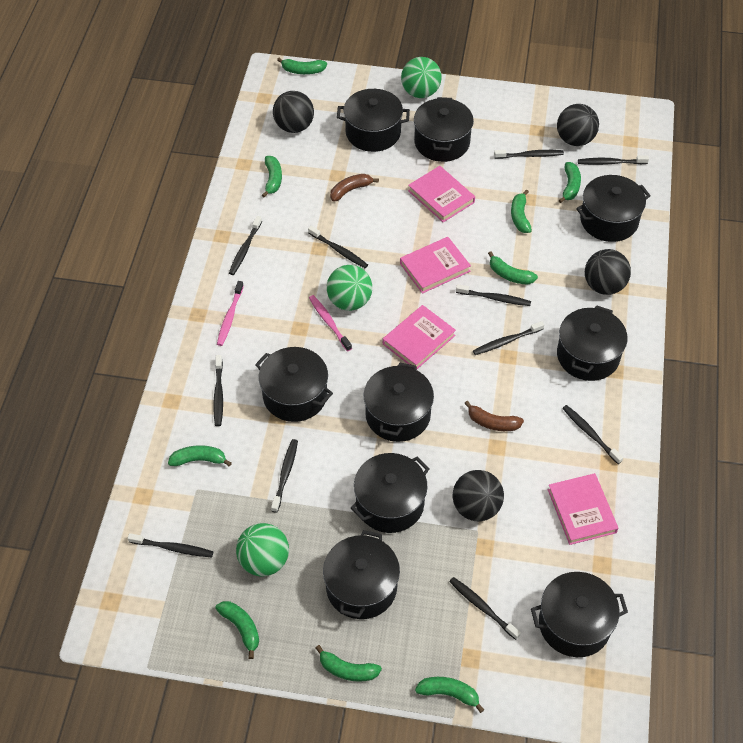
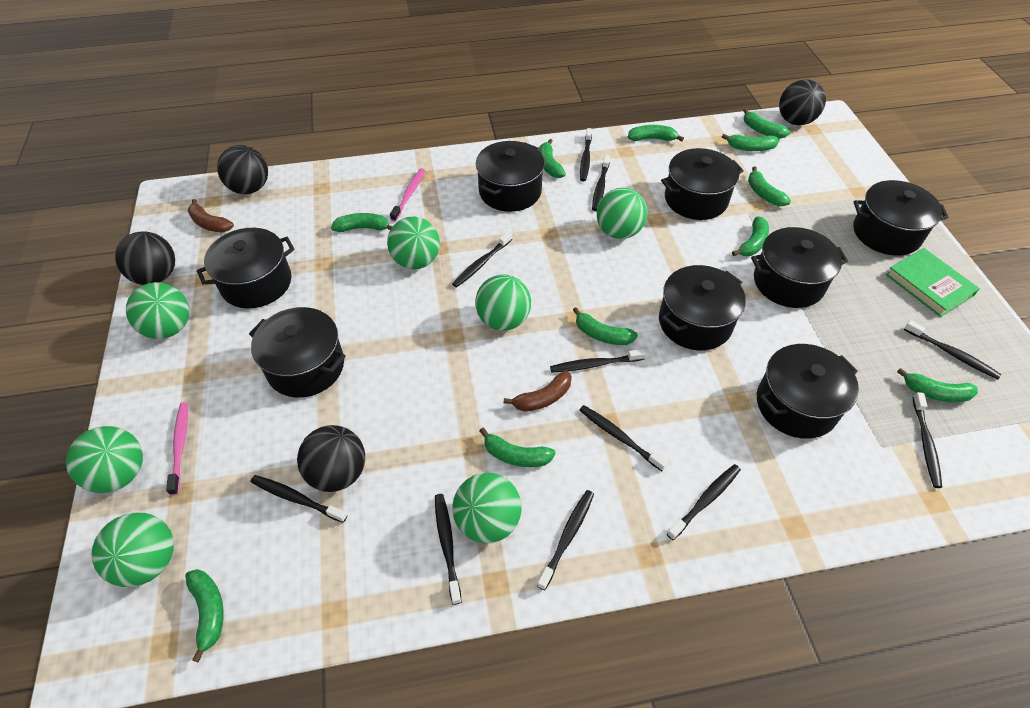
black pot: [255,347,333,422] [323,530,400,619] [337,89,410,152] [351,453,430,533] [364,362,434,442] [414,97,474,162] [531,572,628,657] [557,305,627,381] [576,175,650,242] = 9 -> [197,228,295,308] [249,307,346,398] [476,141,545,212] [659,265,746,350] [661,148,744,220] [751,227,848,308] [757,344,859,439] [853,180,949,256] = 8
green ball: [236,523,289,576] [327,265,372,311] [401,57,442,98] = 3 -> [66,426,143,493] [92,513,174,587] [126,282,189,339] [387,217,440,269] [452,473,522,543] [475,275,531,331] [597,188,647,239] = 7
green banana: [168,445,232,467] [215,601,259,659] [262,156,282,197] [277,58,327,74] [316,645,382,682] [415,677,484,713] [488,251,538,285] [511,190,532,233] [559,162,581,203] = 9 -> [185,569,224,662] [331,213,392,232] [479,428,555,467] [539,139,566,178] [573,307,638,345] [628,125,684,141] [722,134,779,151] [732,216,769,256] [743,108,790,139] [748,167,791,206] [897,368,978,402] = 11
green book: none = 0 -> [886,248,980,317] = 1
pink book: [383,305,456,369] [400,237,471,294] [408,166,475,222] [548,473,618,545] = 4 -> none = 0

